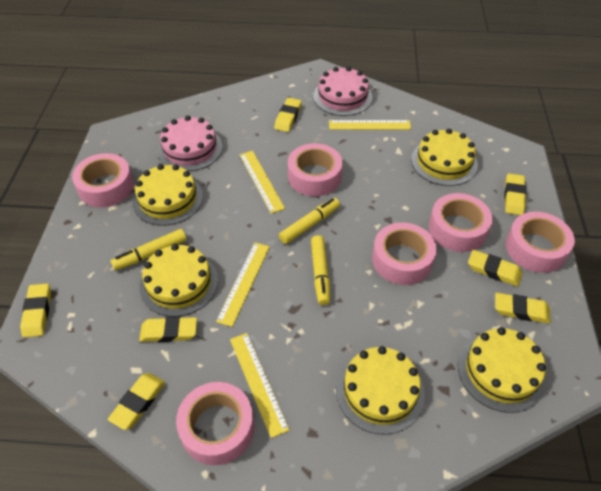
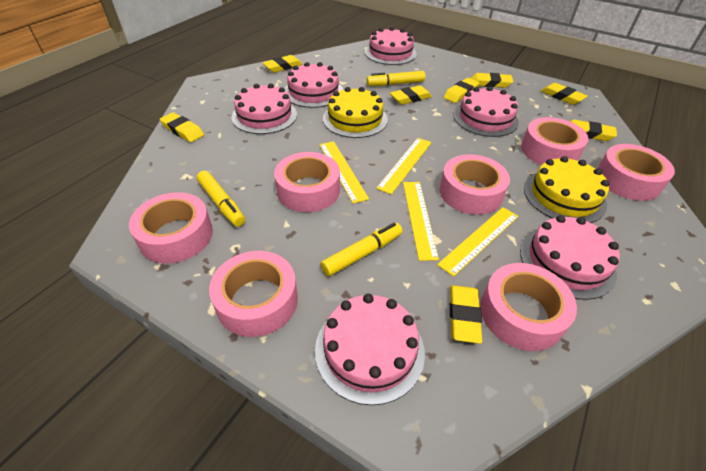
pink cake: [158,116,222,171] [313,67,373,116] = 2 -> [232,83,297,134] [285,62,343,108] [315,294,425,405] [365,27,417,65] [453,86,519,137] [520,215,620,300] = 6
pink tape: [72,153,134,208] [176,382,254,465] [288,143,343,196] [372,223,437,285] [429,193,493,252] [506,212,575,273] = 6 -> [129,192,213,263] [209,251,298,337] [274,152,340,212] [440,154,510,215] [480,263,577,351] [521,117,588,165] [598,144,675,201] = 7
yellow cake: [133,164,203,226] [140,244,218,317] [336,346,425,435] [411,129,478,186] [458,327,547,413] = 5 -> [323,87,388,138] [524,156,610,223] = 2
yellow eraser: [20,284,51,338] [108,373,165,430] [139,317,197,342] [274,98,302,132] [468,250,522,287] [495,293,550,324] [504,173,526,215] = 7 -> [160,112,204,142] [263,55,303,73] [390,85,432,105] [443,78,479,103] [450,285,482,344] [470,73,513,88] [541,83,588,105] [570,120,617,141] = 8

